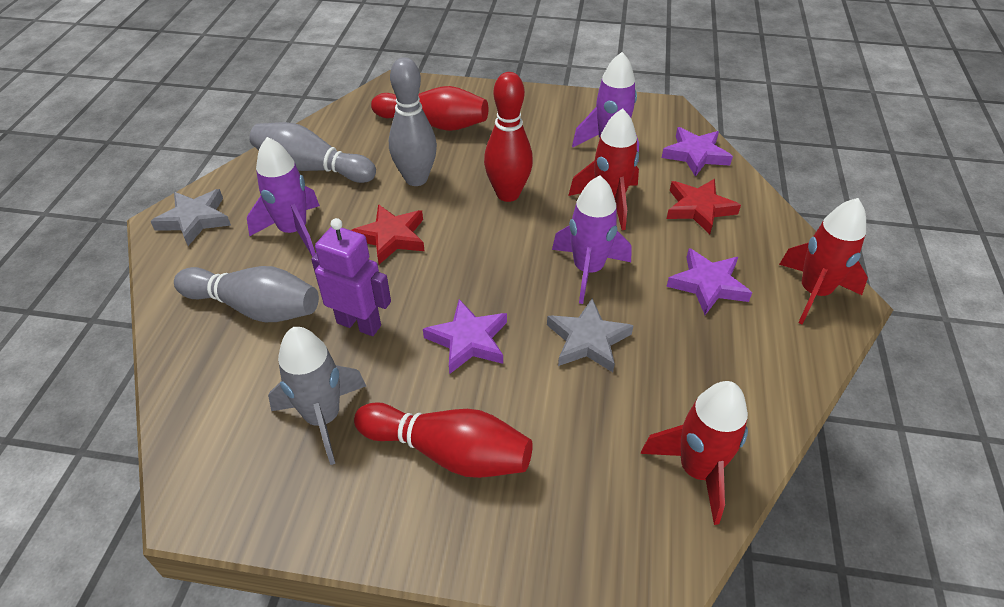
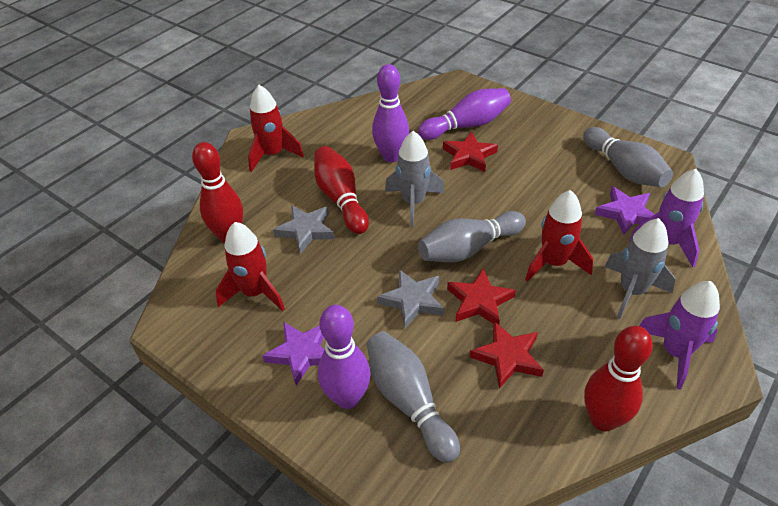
grey rocket: [268,327,366,465] = 1 -> [385,131,445,227] [604,218,675,319] = 2
purple bowling pin: none = 0 -> [318,305,371,409] [372,64,409,162] [418,88,511,140] = 3
purple robot: [311,218,391,336] = 1 -> none = 0
purple rocket: [247,137,320,257] [552,175,631,304] [572,52,639,152] = 3 -> [629,169,704,267] [639,281,720,390] = 2
purple star: [423,299,507,374] [662,127,733,177] [666,248,752,315] = 3 -> [263,322,325,386] [594,186,655,235] = 2
red star: [351,204,424,264] [667,179,741,234] = 2 -> [443,131,498,172] [447,268,516,325] [470,321,544,389] = 3

